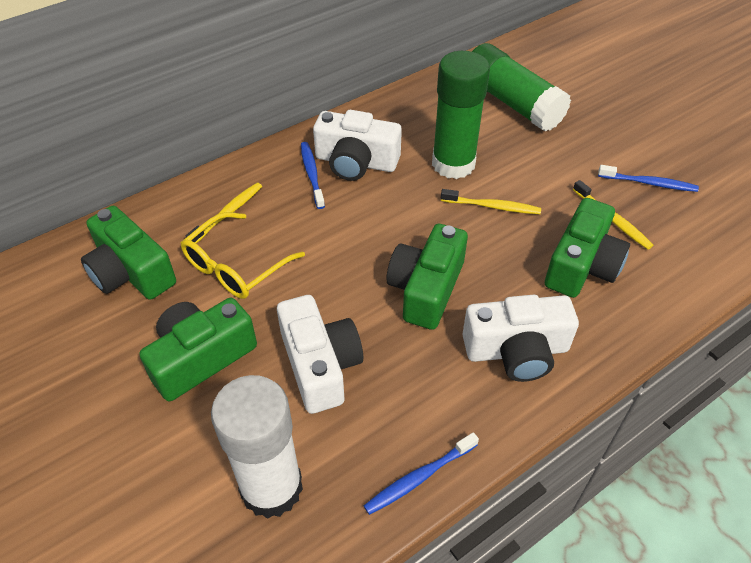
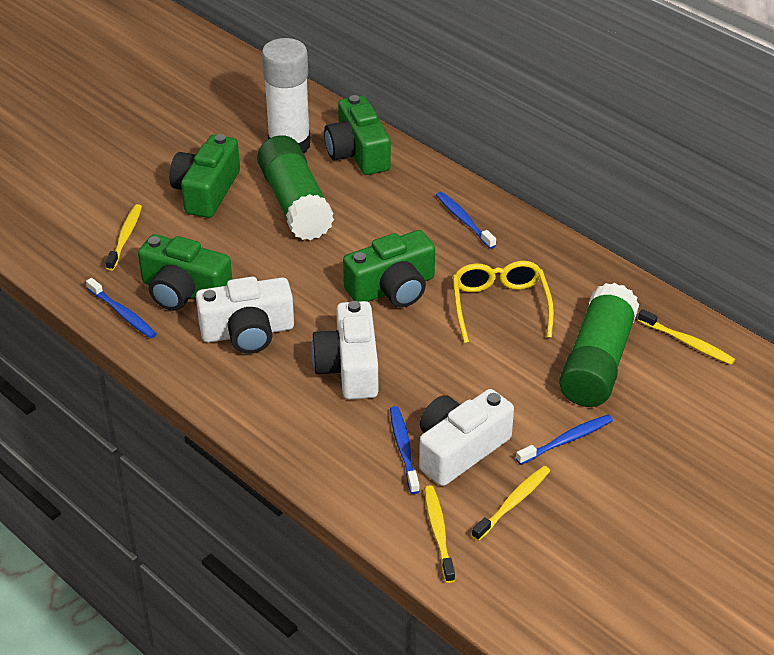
blue toothbrush: [301,142,325,209] [364,432,479,515] [598,165,699,192] = 3 -> [86,278,157,338] [390,406,420,494] [436,192,496,249] [516,415,613,465] = 4
yellow toothbrush: [186,183,262,243] [441,189,541,214] [573,180,654,250] = 3 -> [106,204,142,271] [424,485,455,583] [472,466,550,541] [638,309,735,365] = 4

